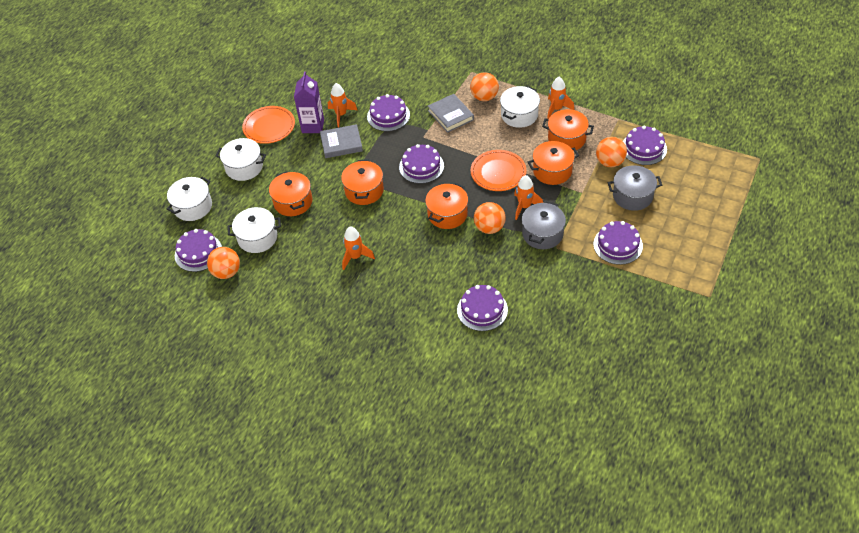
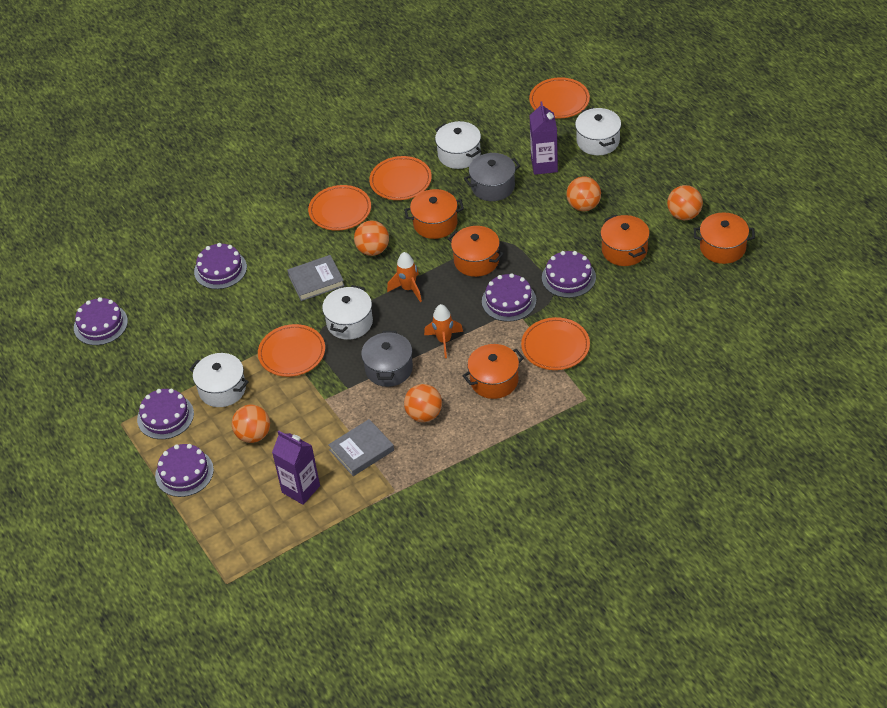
orange ball: [207,247,240,279] [470,72,499,101] [474,202,506,234] [596,137,627,167] = 4 -> [232,405,270,443] [354,221,389,256] [404,384,442,422] [566,177,601,211] [667,185,703,220] = 5
orange plate: [242,106,295,144] [471,150,526,191] = 2 -> [258,324,325,377] [308,185,371,231] [369,156,432,200] [521,317,590,370] [529,77,590,118] = 5
orange rocket: [328,83,357,127] [342,226,375,270] [514,175,543,220] [547,77,574,119] = 4 -> [387,252,422,302] [424,304,463,358] = 2
purple carton: [294,71,324,133] = 1 -> [272,431,320,505] [529,101,558,175] = 2

